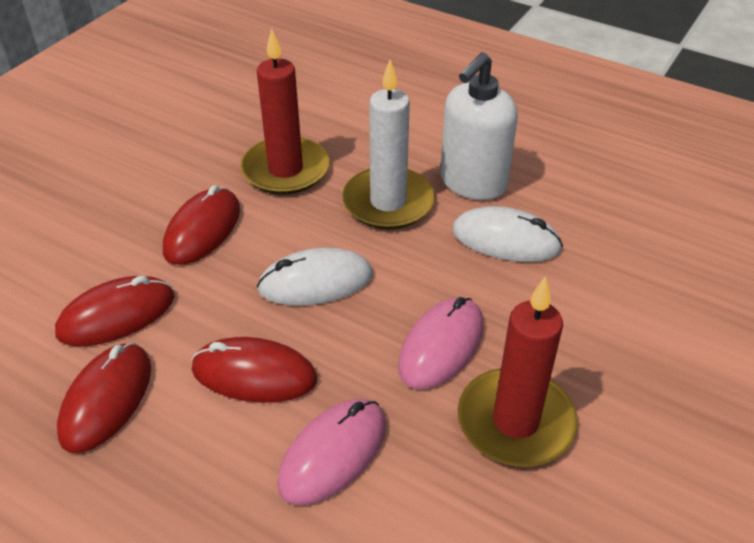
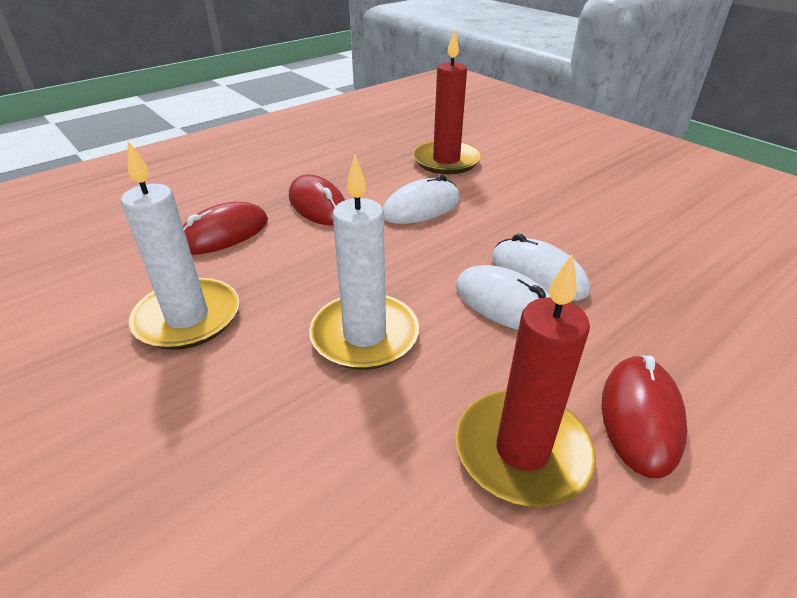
pink mouse: [277,399,386,505] [398,297,483,390] = 2 -> none = 0
red mouse: [55,276,175,346] [57,343,151,453] [163,185,240,265] [191,337,317,403] = 4 -> [183,202,268,255] [289,175,345,225] [602,355,687,478] = 3
white candle: [342,60,435,230] = 1 -> [121,141,239,350] [309,155,419,370] = 2
white mouse: [257,248,373,306] [452,206,563,262] = 2 -> [383,175,460,224] [456,265,551,330] [492,234,590,301] = 3
white soap dispenser: [440,52,518,200] = 1 -> none = 0

